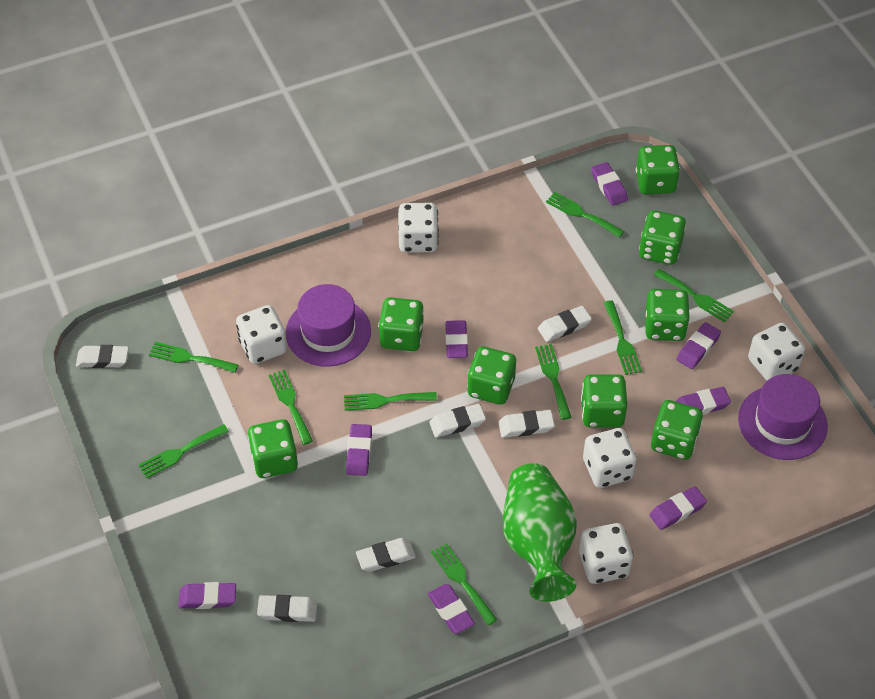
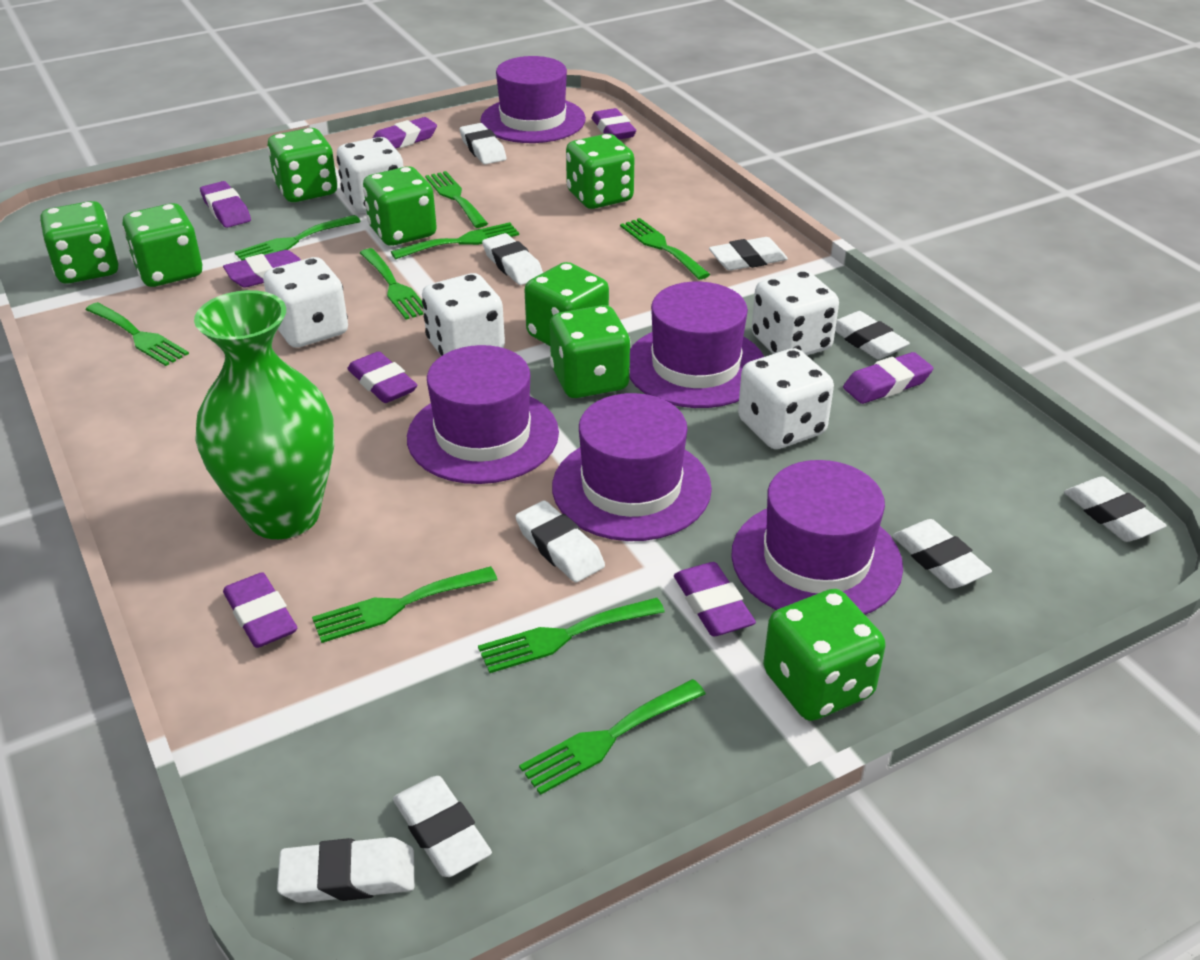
purple hat: [286,284,371,367] [738,374,828,460] = 2 -> [407,345,559,484] [480,56,586,143] [552,393,712,541] [629,282,764,408] [731,460,903,615] = 5
white eraser: [76,345,129,368] [257,595,317,622] [356,538,416,572] [429,404,486,437] [498,410,555,438] [538,306,592,342] = 6 -> [277,837,414,903] [393,776,492,877] [459,123,507,164] [482,233,543,285] [515,501,605,583] [709,237,788,271] [835,311,910,359] [892,519,992,589] [1064,477,1167,542] = 9

